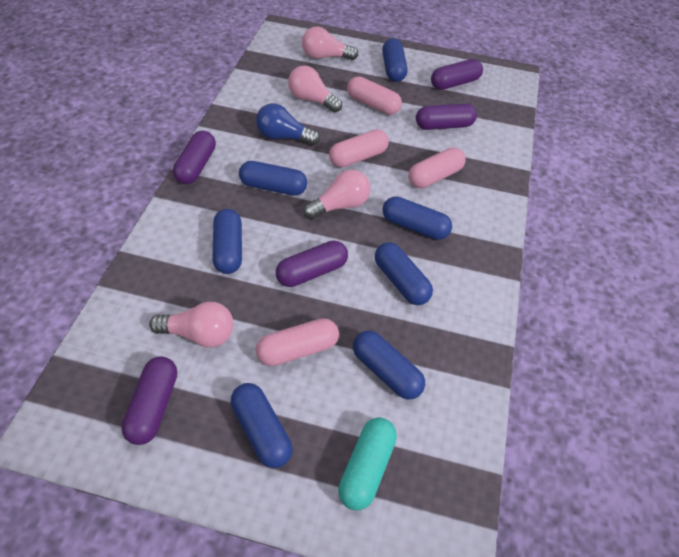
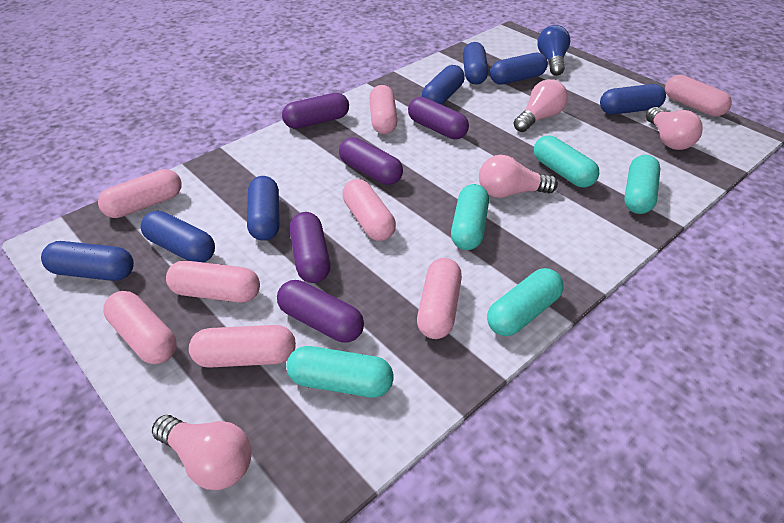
pink capsule: [256,318,339,366] [329,129,389,168] [347,76,402,115] [408,147,466,188] = 4 -> [98,169,182,218] [103,291,177,364] [166,261,260,303] [189,325,296,368] [342,179,396,241] [369,85,398,134] [417,258,462,339] [665,74,732,117] = 8
turquoise capsule: [338,417,397,510] = 1 -> [286,346,394,398] [451,184,489,250] [487,268,564,336] [534,136,599,188] [624,155,660,214] = 5

